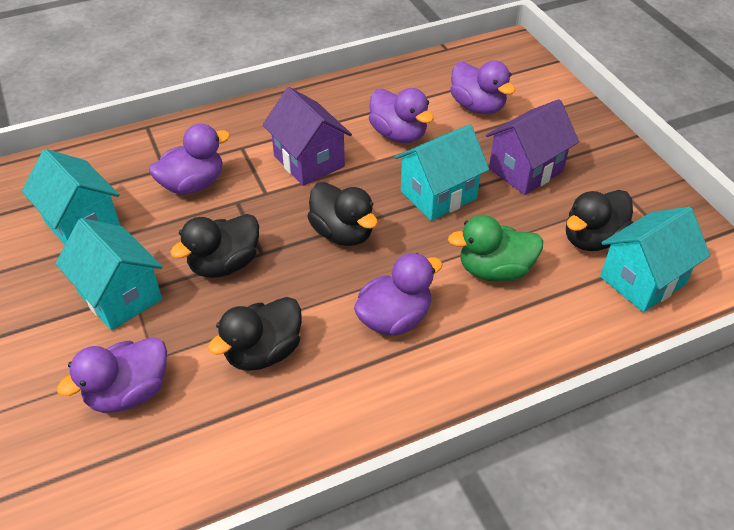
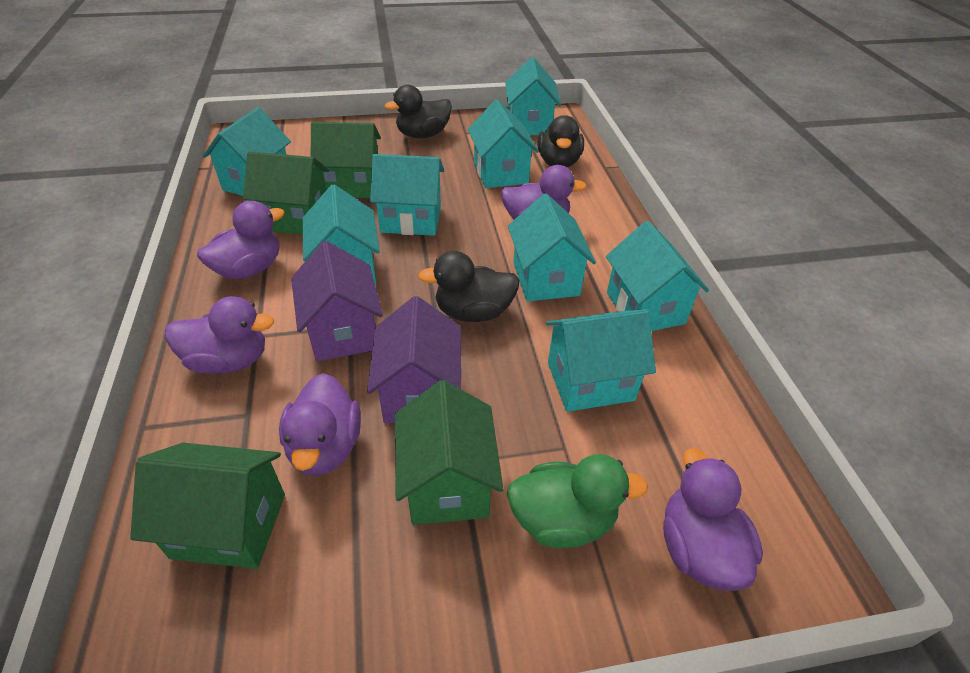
black duck: [170,214,259,278] [208,297,302,371] [307,182,378,246] [566,190,633,251] = 4 -> [385,85,452,138] [418,251,520,322] [537,115,584,167] = 3
green house: none = 0 -> [130,443,285,569] [243,151,329,235] [311,122,381,198] [395,380,503,525] = 4
turquoise house: [22,149,121,245] [55,218,163,330] [395,124,489,221] [600,207,710,313] = 4 -> [203,107,291,196] [303,184,380,286] [370,154,444,236] [468,99,539,188] [505,57,561,135] [508,193,596,302] [546,309,656,412] [606,221,709,331] = 8

